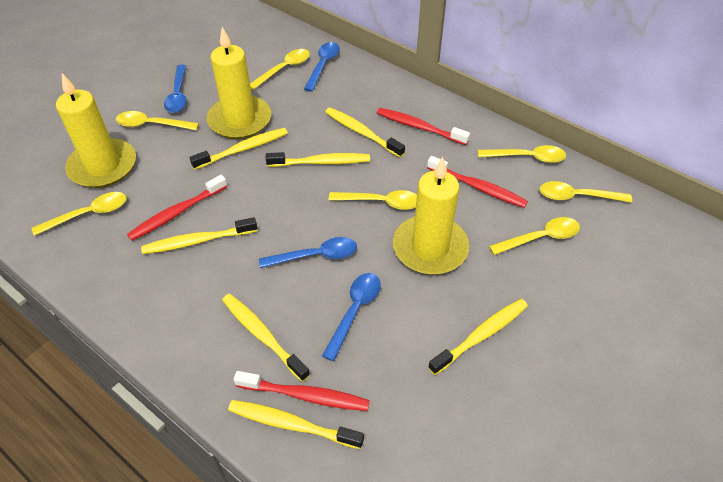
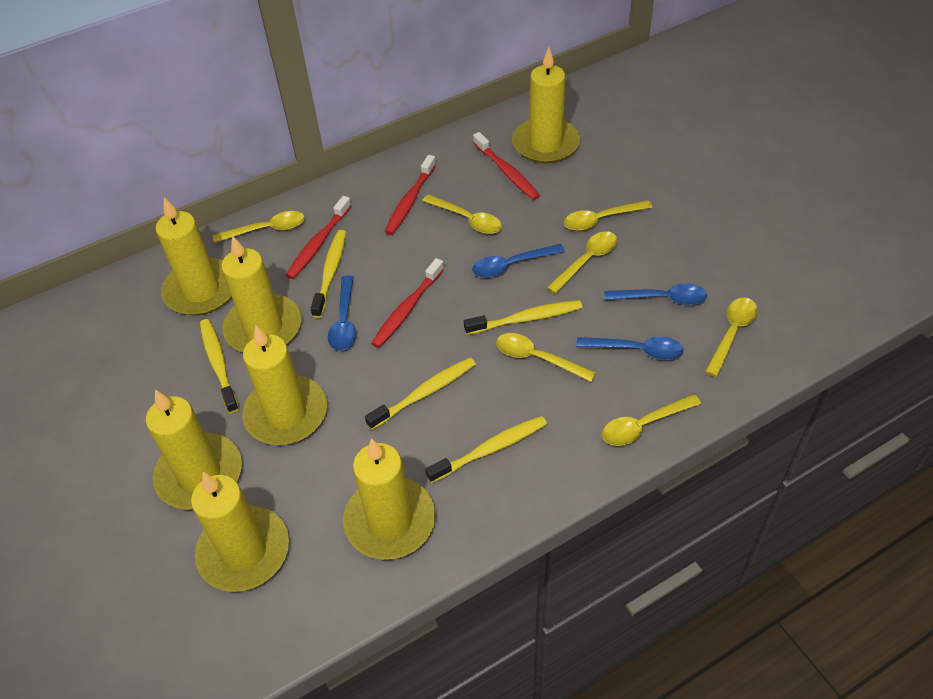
yellow candle: [56,73,136,188] [207,27,271,139] [393,157,469,275] = 3 -> [146,390,242,510] [156,197,231,316] [191,472,289,592] [221,235,302,352] [242,324,327,445] [343,438,435,560] [512,47,580,164] = 7
yellow toothbrush: [141,217,257,254] [189,128,288,170] [222,294,310,382] [228,400,364,449] [266,152,370,167] [325,108,405,157] [428,299,528,375] = 7 -> [200,319,239,413] [310,230,346,318] [365,358,476,430] [425,416,547,483] [464,300,582,335] = 5

